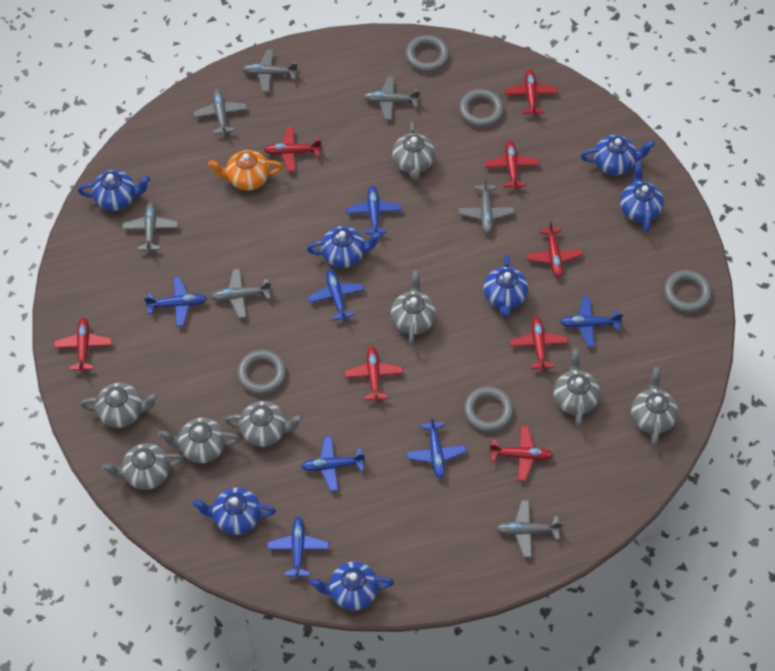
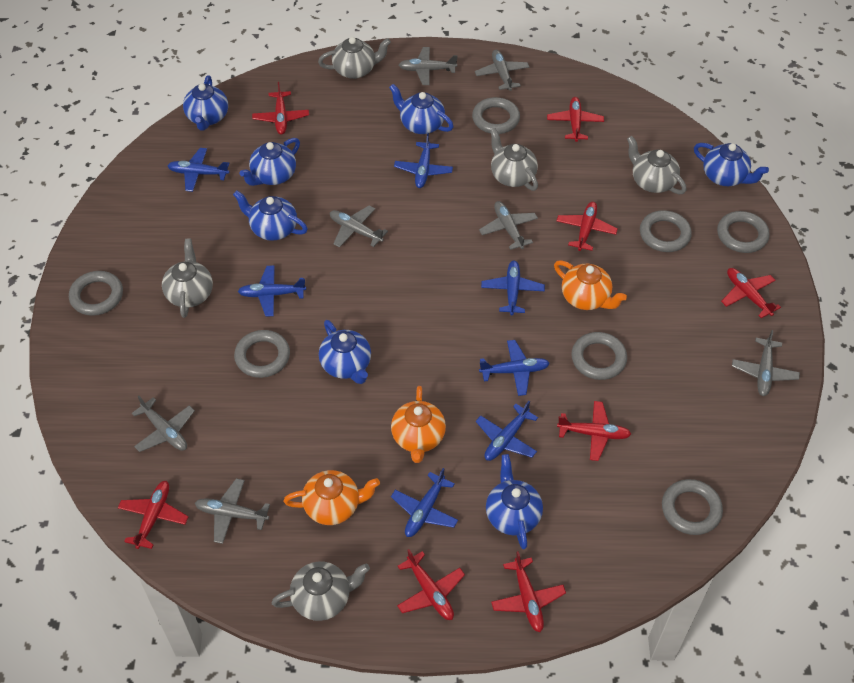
grey ring: [237,350,286,395] [405,35,449,72] [459,89,504,127] [464,386,514,432] [664,270,712,313] = 5 -> [69,271,123,316] [234,330,290,378] [472,97,520,134] [571,332,627,380] [640,210,692,252] [662,479,723,535] [717,211,770,253] = 7
grey teapot: [80,383,158,428] [102,443,184,490] [158,417,240,463] [224,401,303,447] [391,271,436,345] [392,122,435,181] [554,349,600,427] [631,367,678,446] = 8 -> [162,239,213,318] [272,561,370,621] [318,37,391,79] [490,128,538,191] [627,136,686,194] = 5
orange teapot: [208,150,283,190] = 1 -> [283,470,380,525] [391,386,446,463] [554,260,627,310] = 3

